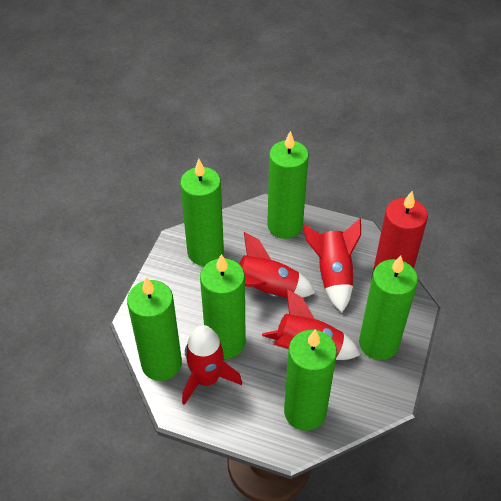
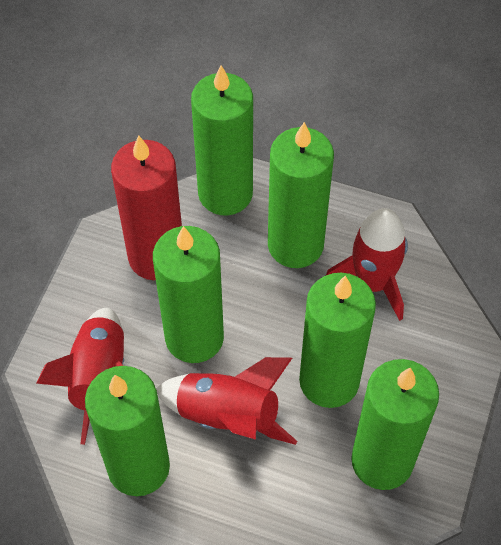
red rocket: [182,325,242,405] [239,232,316,298] [262,289,361,360] [303,218,361,312] = 4 -> [36,308,124,445] [156,357,297,445] [326,208,408,321] = 3

